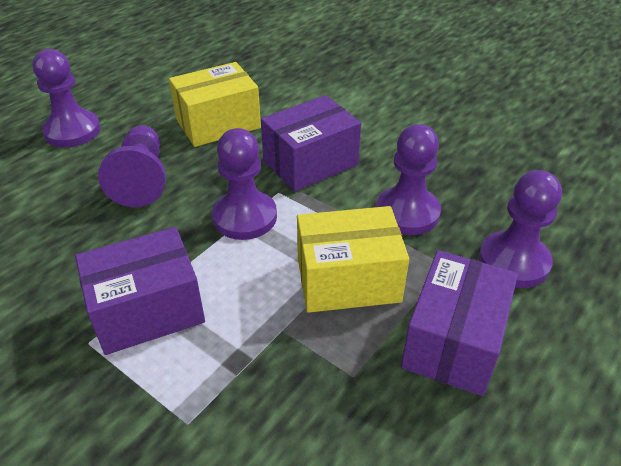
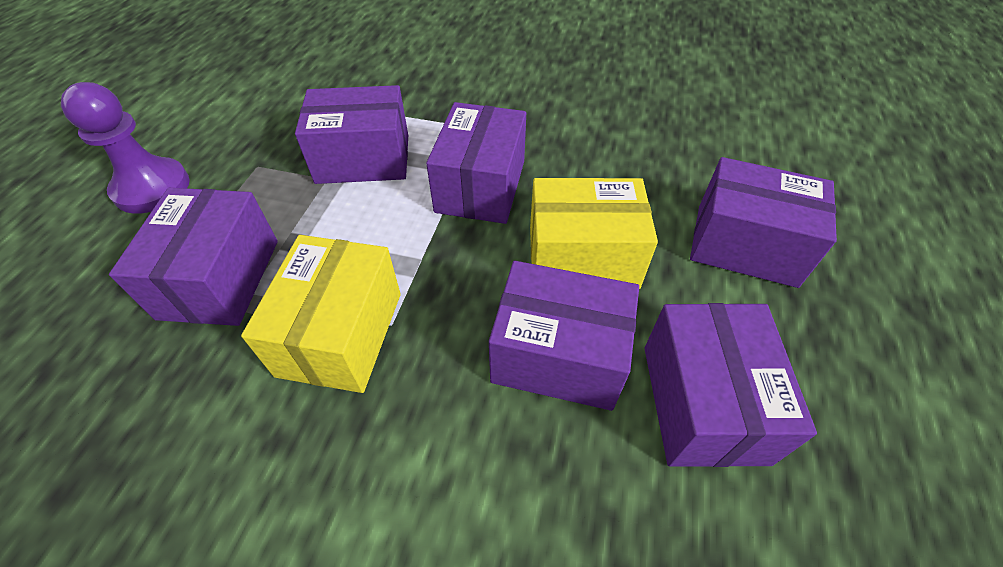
purple box: [75,227,205,355] [261,95,361,192] [401,250,518,396] = 3 -> [109,188,278,326] [295,85,408,184] [426,102,526,224] [489,261,639,411] [644,303,817,467] [690,157,837,288] = 6
purple pawn: [33,49,101,147] [98,125,166,207] [212,128,277,240] [376,124,441,235] [479,170,562,288] = 5 -> [61,82,190,214] = 1

